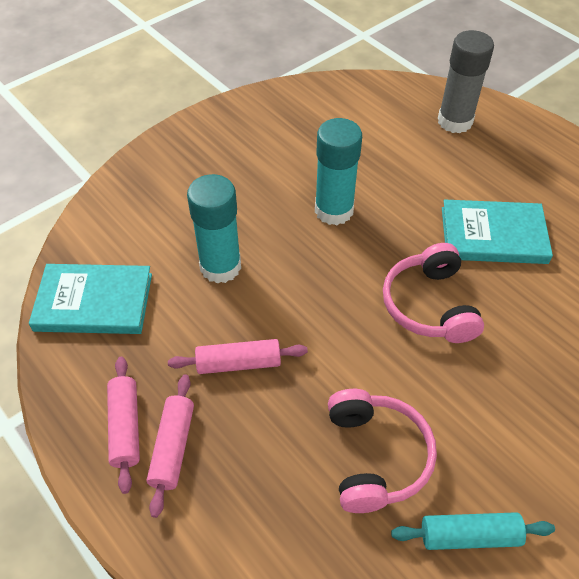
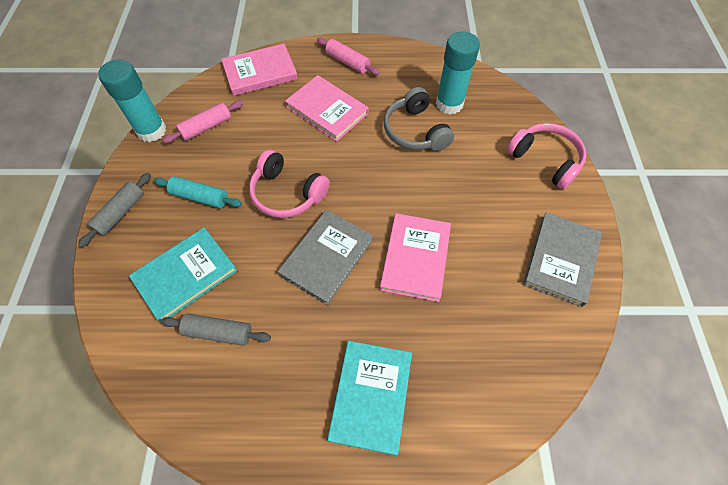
grey book: none = 0 -> [278,210,373,305] [523,213,602,307] = 2
grey glue stick: [438,30,494,133] = 1 -> none = 0
grey headphones: none = 0 -> [384,87,454,151] = 1
grey rolling pin: none = 0 -> [78,173,151,248] [161,314,271,346] = 2
pink book: none = 0 -> [221,44,298,96] [285,75,369,142] [380,213,451,302] = 3
pink rolling pin: [107,357,140,494] [147,374,194,518] [168,339,308,374] = 3 -> [163,101,243,143] [317,38,380,75] = 2

